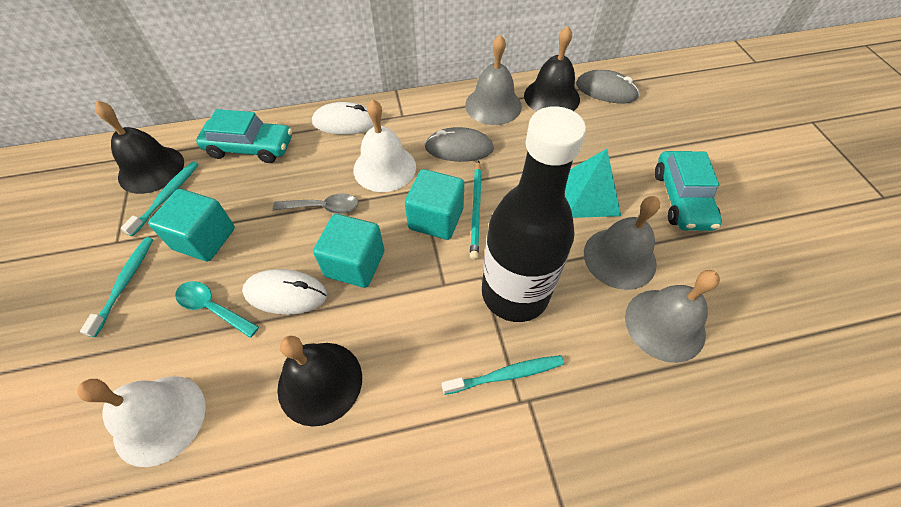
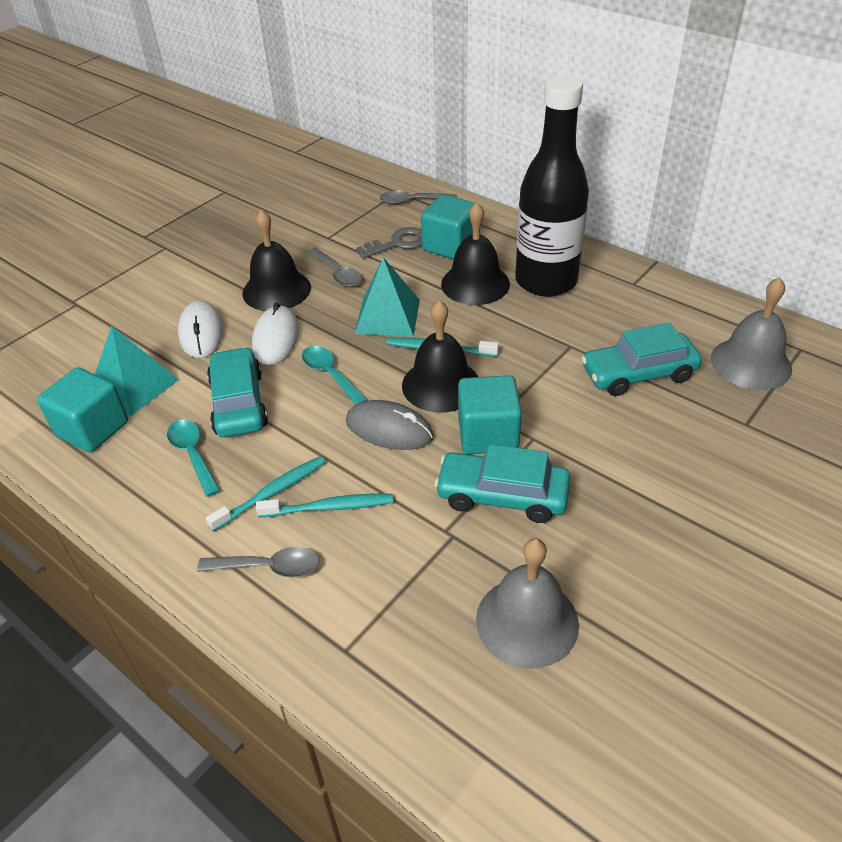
grey bell: [465,35,522,125] [584,196,660,290] [625,270,720,363] = 3 -> [476,538,579,669] [711,277,792,390] = 2
grey key: none = 0 -> [356,227,422,259] = 1
grey mouse: [425,127,494,162] [576,70,639,103] = 2 -> [346,400,434,450] = 1
grey spoon: [273,193,358,214] = 1 -> [197,547,320,578] [308,248,362,287] [380,191,457,205] = 3
turquoise car: [196,109,292,163] [655,151,722,231] = 2 -> [207,347,268,437] [434,444,570,523] [581,322,702,396] = 3
turquoise pencil: [470,161,482,260] = 1 -> none = 0
turquoise pyramid: [565,149,621,218] = 1 -> [95,326,179,416] [354,257,420,336] = 2
turquoise spoon: [175,281,259,338] = 1 -> [167,419,221,497] [302,346,368,404] = 2
white bell: [77,376,206,467] [354,99,416,192] = 2 -> none = 0

